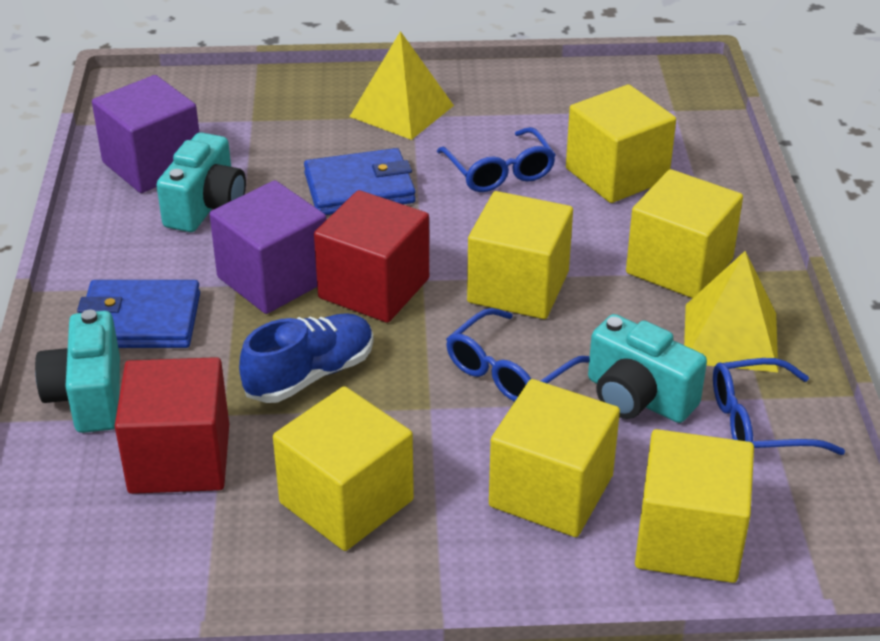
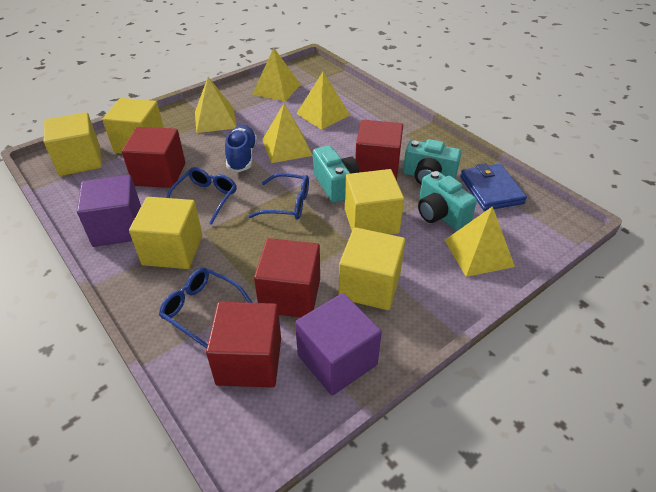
blue wallet: [77,280,200,348] [304,148,416,215] = 2 -> [460,163,527,211] = 1
red cube: [115,357,229,494] [314,190,429,323] = 2 -> [122,127,185,188] [206,302,281,388] [254,238,320,317] [355,120,403,181] = 4
yellow cube: [273,386,414,551] [467,191,573,319] [489,379,620,537] [566,84,676,203] [626,169,743,298] [635,429,754,583] = 6 -> [44,112,102,176] [103,98,164,154] [129,197,203,269] [338,227,405,310] [345,169,404,235] = 5
yellow pyramid: [349,31,454,140] [684,251,778,372] = 2 -> [195,77,237,133] [252,48,301,102] [262,103,313,163] [296,72,350,130] [445,206,515,277] = 5

